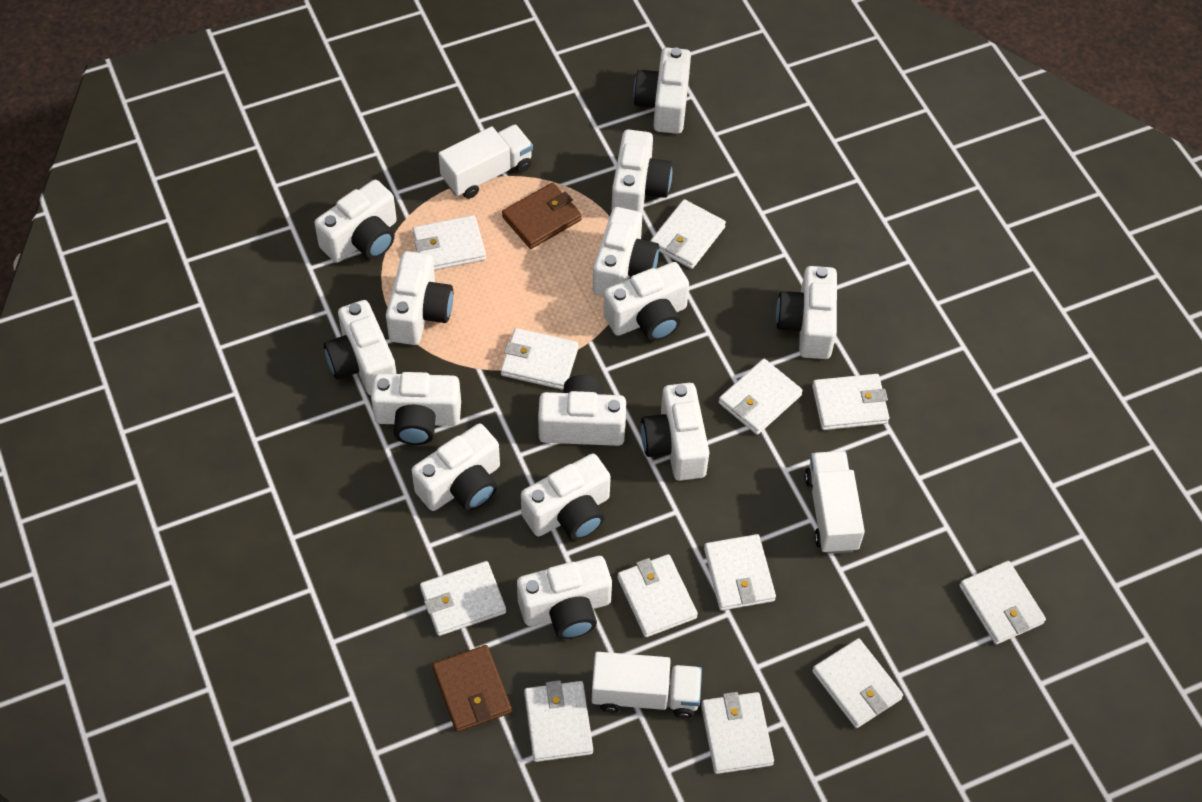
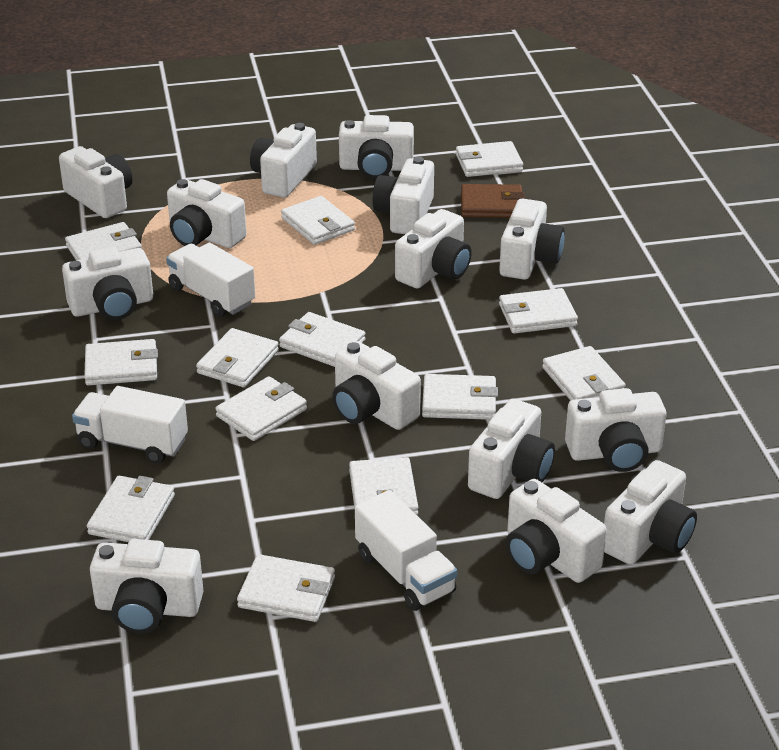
brown wallet: [432,645,512,732] [502,182,582,249] = 2 -> [461,184,525,218] = 1
white wallet: [412,215,486,270] [420,561,506,636] [501,328,579,390] [524,680,593,762] [617,554,698,637] [650,199,726,269] [701,692,774,774] [704,534,776,611] [719,359,803,435] [812,374,889,430] [812,638,903,728] [959,561,1046,644] = 12 -> [65,222,142,260] [84,339,158,386] [87,476,175,542] [196,328,279,387] [215,376,307,441] [237,554,335,622] [279,312,366,367] [281,196,355,245] [349,457,418,516] [422,374,498,420] [456,141,523,177] [499,288,578,334] [542,346,626,401] = 13

